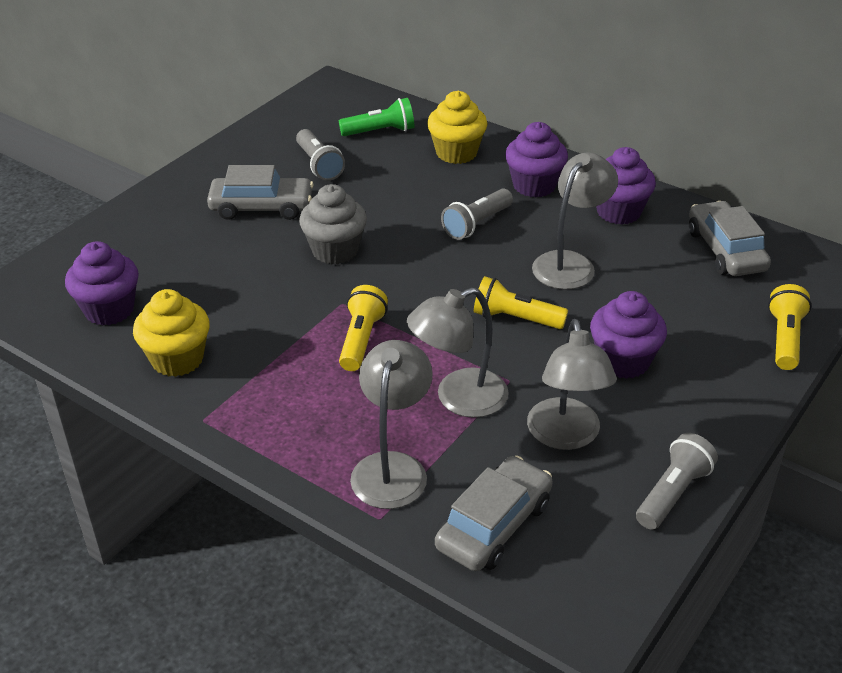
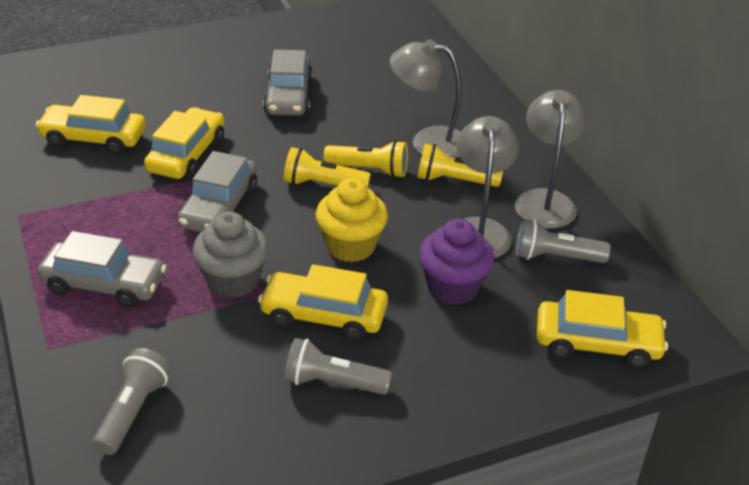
green flashlight: [339,98,414,136] = 1 -> none = 0
grey lamp: [350,340,433,509] [407,287,509,418] [527,319,617,450] [532,152,618,289] = 4 -> [390,39,462,158] [457,116,519,258] [515,90,586,228] = 3
purple cupcake: [65,241,139,326] [505,122,568,198] [590,291,667,379] [596,147,656,225] = 4 -> [419,218,494,305] = 1
yellow car: none = 0 -> [35,95,146,154] [144,107,225,179] [258,264,388,340] [537,290,668,368] = 4
yellow cupcake: [133,289,210,377] [427,91,488,164] = 2 -> [316,178,388,262] = 1

